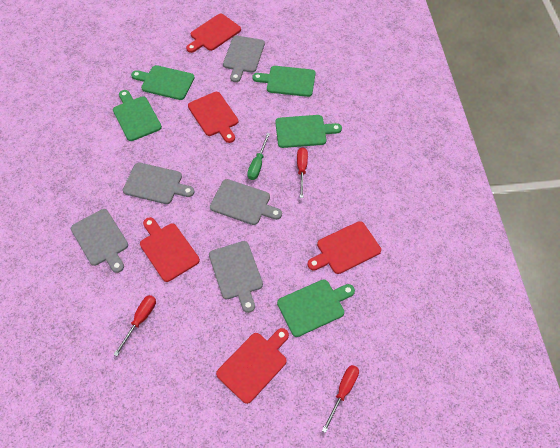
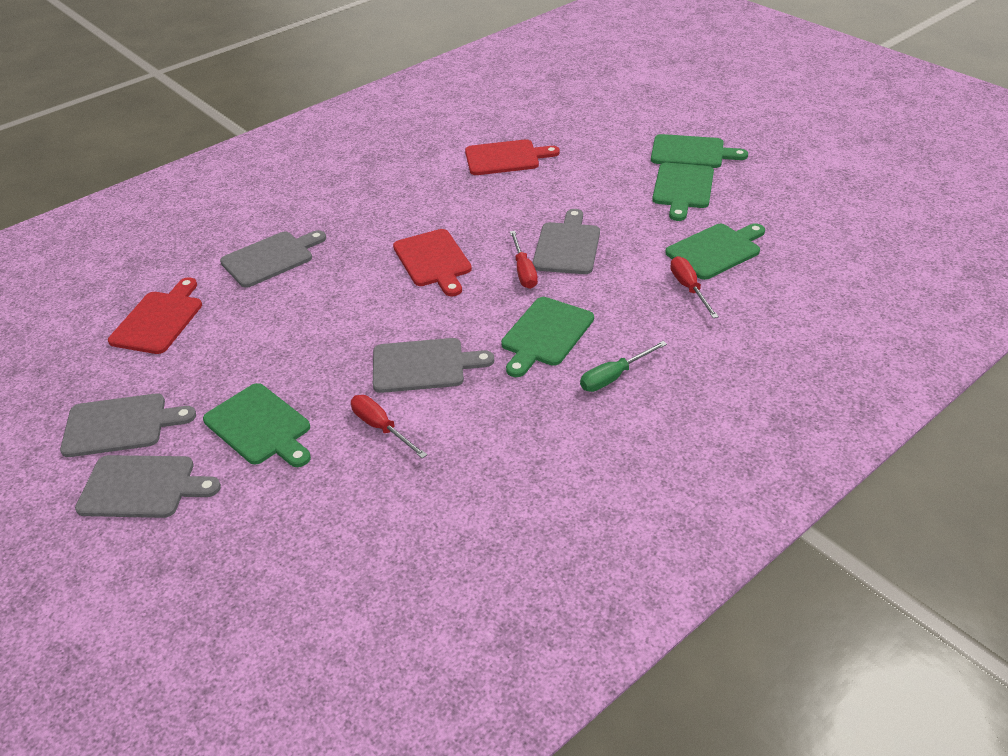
red cutting board: [140,217,200,282] [186,14,241,53] [188,92,238,143] [216,328,289,404] [308,221,381,274] = 5 -> [108,277,202,354] [393,229,472,296] [465,139,560,175] = 3

